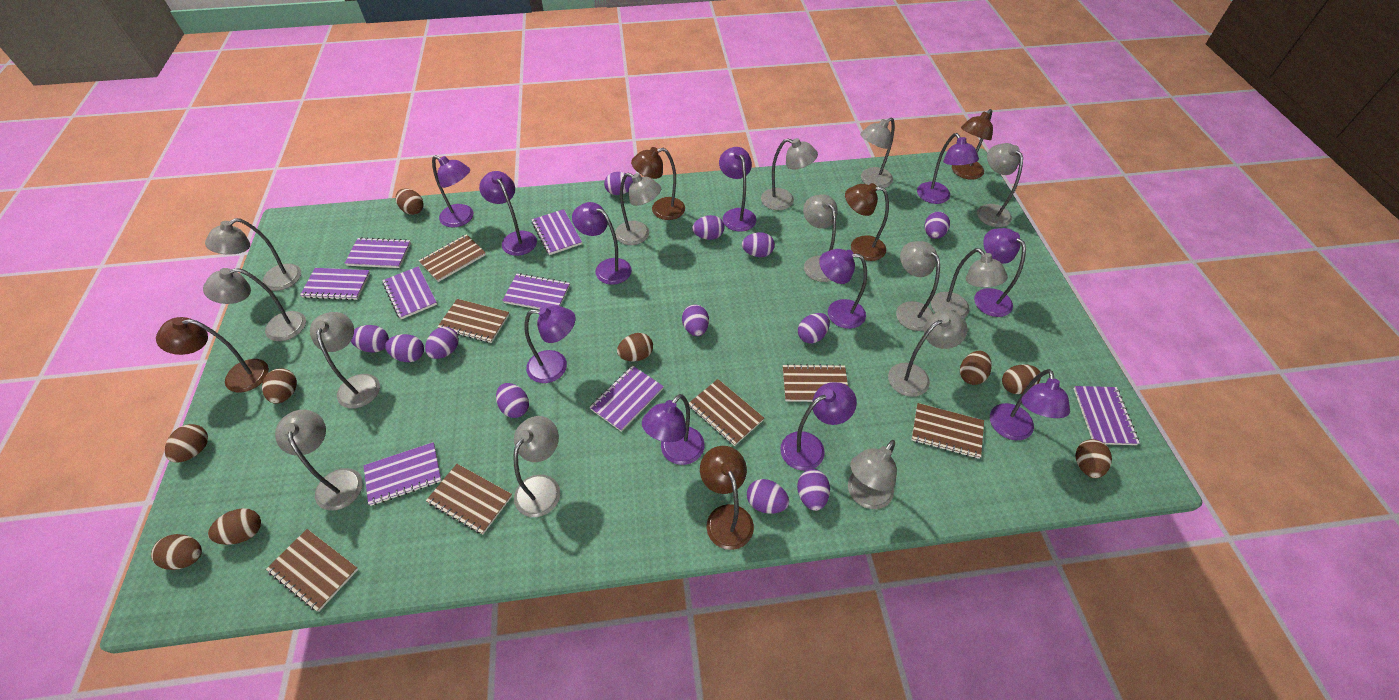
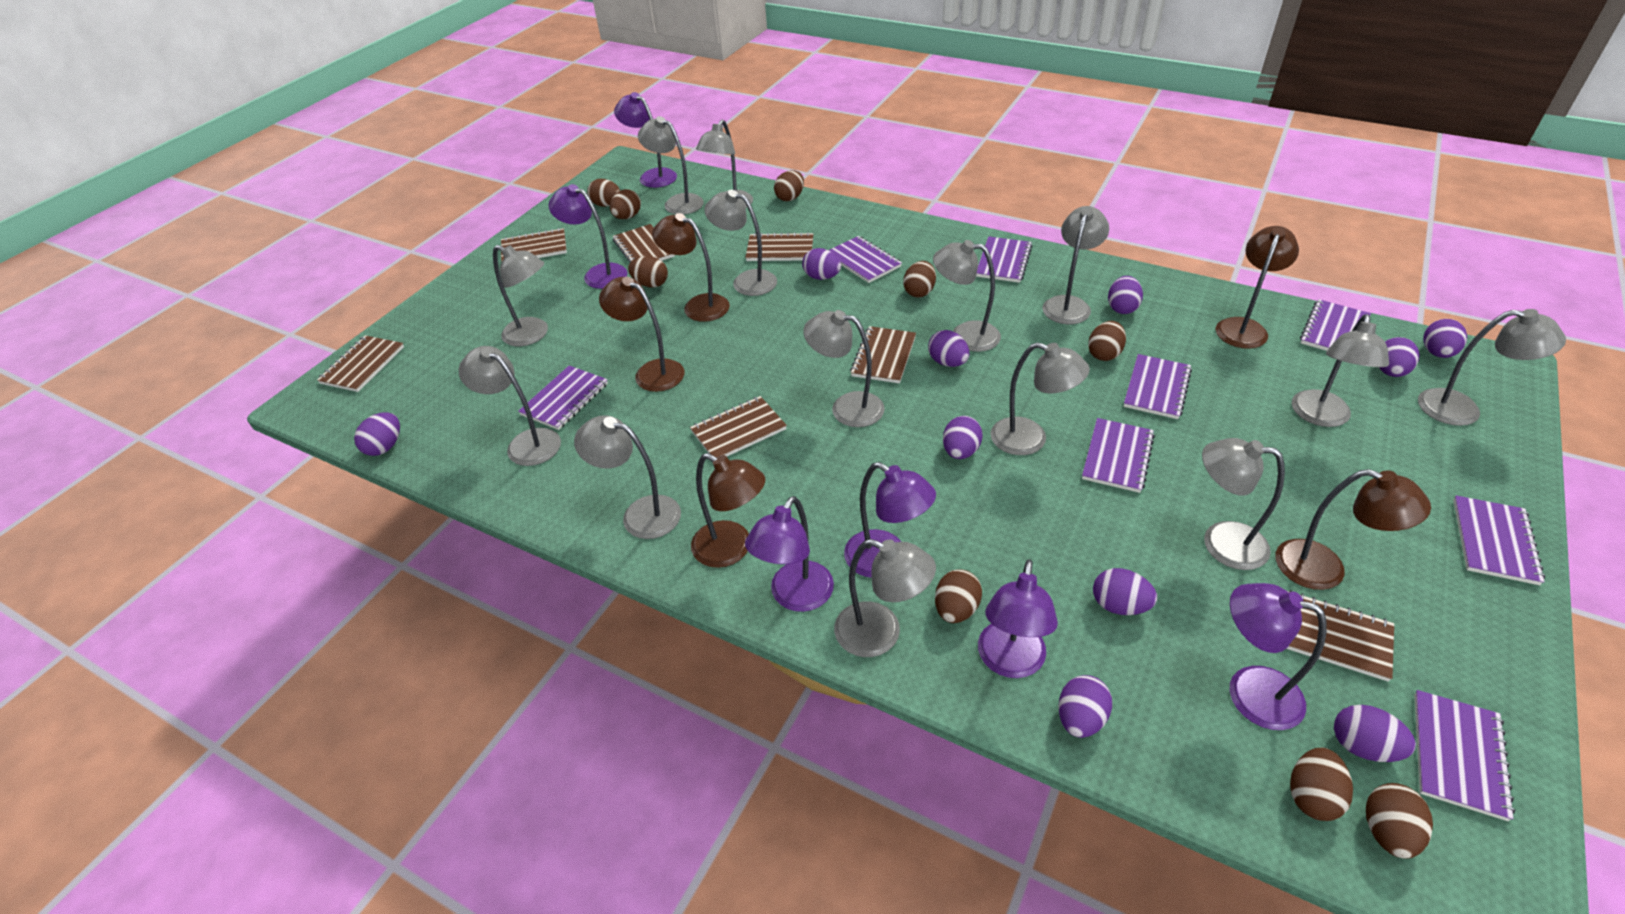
purple egg: [351,325,389,353] [385,334,424,362] [425,327,459,359] [496,383,529,418] [604,172,633,195] [682,304,709,336] [692,215,724,240] [742,232,775,257] [747,479,789,514] [797,469,830,511] [798,313,830,344] [925,212,950,239] = 12 -> [354,412,400,456] [802,248,841,280] [928,330,969,367] [943,416,982,459] [1058,675,1112,738] [1093,568,1157,615] [1108,276,1143,314] [1334,705,1416,762] [1379,337,1419,377] [1423,319,1467,358] = 10
purple lamp: [432,155,473,227] [479,171,537,256] [524,306,575,383] [572,202,632,285] [642,394,704,465] [719,147,756,232] [780,382,857,471] [819,249,867,329] [917,133,979,204] [974,228,1026,317] [990,369,1070,440] = 11 -> [548,184,627,289] [614,92,677,188] [745,496,834,612] [844,462,936,578] [978,559,1058,678] [1230,583,1327,730] = 6

